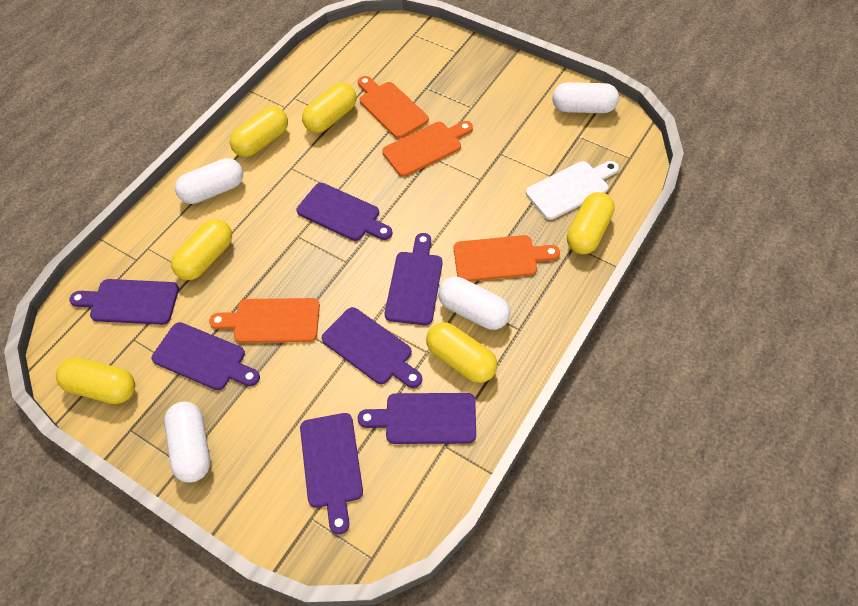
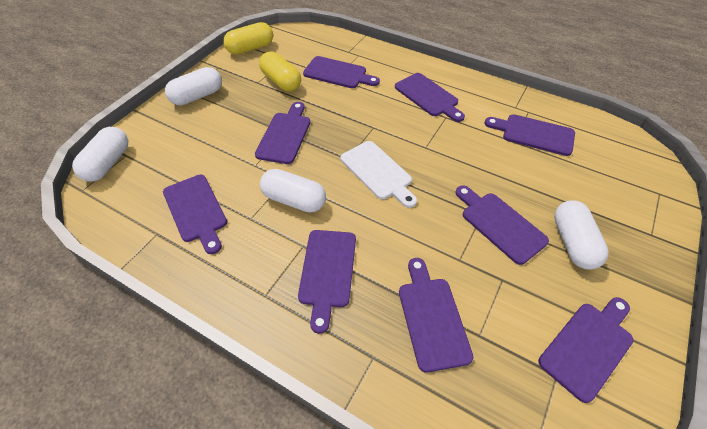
orange cutting board: [209,298,320,343] [358,76,429,139] [382,121,473,177] [454,235,560,282] = 4 -> none = 0
purple cutting board: [69,279,179,325] [152,322,260,390] [297,183,392,241] [300,413,363,535] [322,307,422,388] [358,393,476,444] [385,233,443,325] = 7 -> [163,175,227,254] [255,102,310,164] [298,230,356,334] [303,56,380,88] [395,73,465,122] [399,258,474,373] [455,185,549,265] [485,114,575,156] [538,297,633,403] = 9
yellow capsule: [56,358,135,404] [171,219,232,280] [230,106,288,157] [302,83,356,133] [426,322,497,383] [567,192,615,254] = 6 -> [223,22,273,55] [259,52,301,91] = 2

